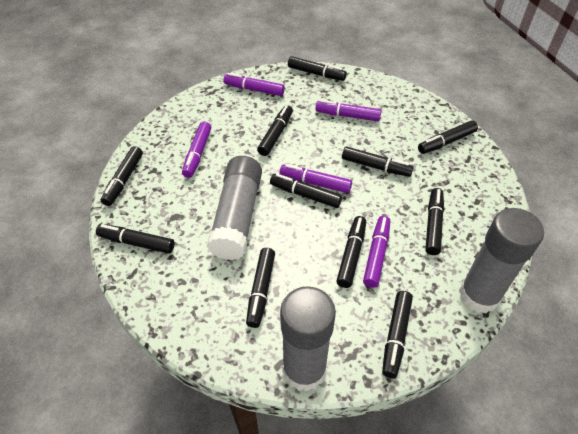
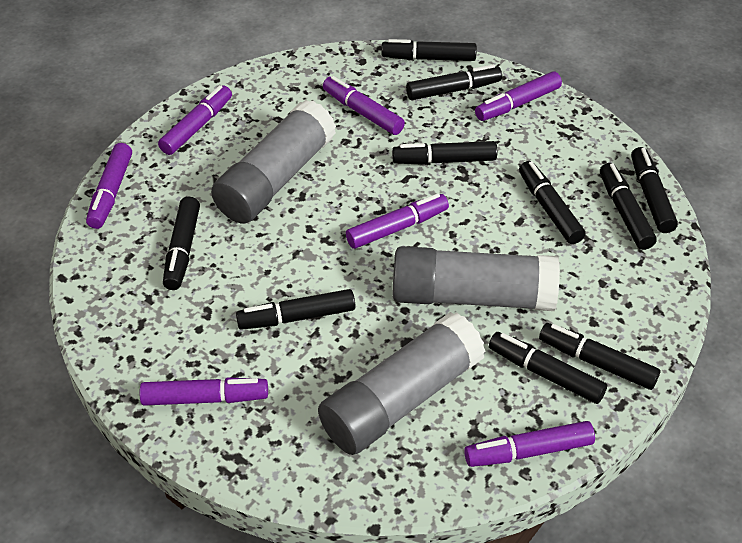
black marker: [96,224,175,254] [101,146,143,206] [246,248,275,328] [257,105,293,156] [270,174,342,208] [288,56,347,81] [336,216,366,288] [342,147,414,177] [382,291,413,378] [418,120,478,154] [425,188,444,255] = 11 -> [163,197,200,290] [236,289,355,330] [381,39,477,61] [392,141,497,165] [406,64,502,100] [489,332,607,404] [519,161,585,244] [539,323,660,390] [600,163,657,250] [631,147,678,233] = 10
purple marker: [182,122,211,178] [223,73,285,96] [279,164,352,193] [315,100,382,121] [363,216,390,288] = 5 -> [86,143,132,229] [140,377,268,406] [158,85,232,155] [323,76,405,135] [346,194,449,249] [464,421,595,467] [475,71,562,121] = 7

